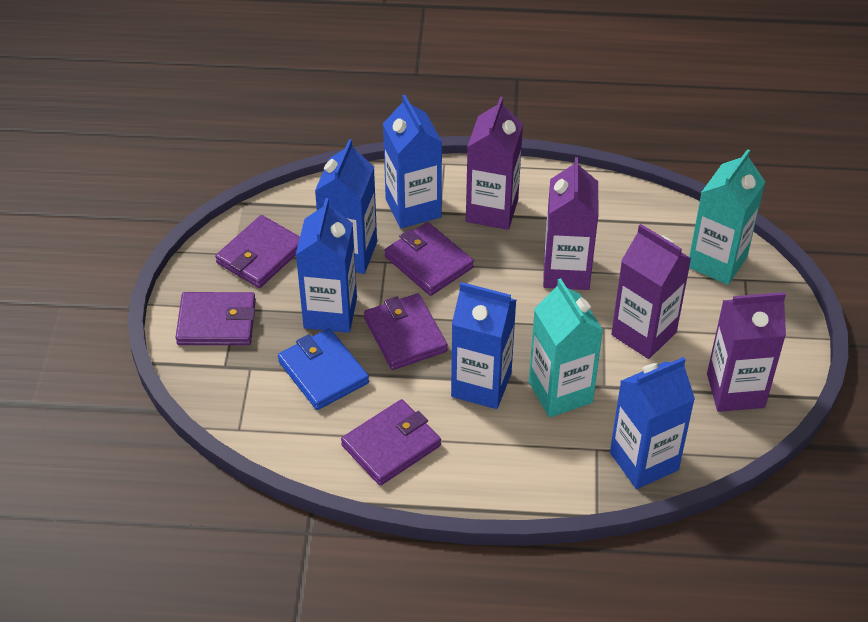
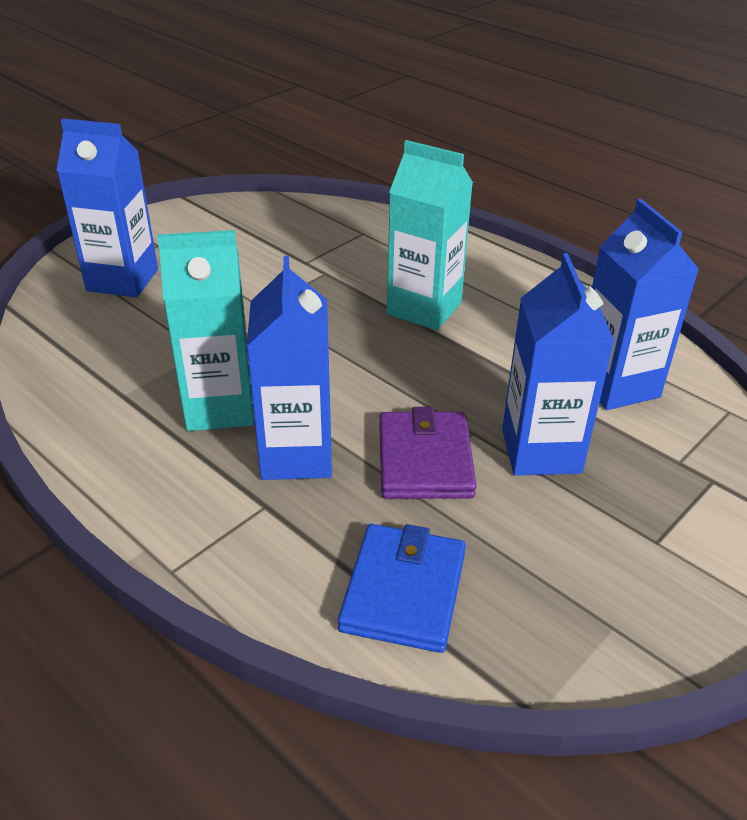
blue carton: [296,198,357,333] [315,139,377,274] [383,95,442,228] [451,282,516,409] [610,357,695,489] = 5 -> [56,118,158,297] [247,256,332,480] [502,253,614,476] [592,199,699,410] = 4
purple carton: [466,97,523,230] [543,157,598,290] [611,224,692,359] [707,292,786,412] = 4 -> none = 0
purple wallet: [175,292,256,345] [215,215,300,288] [341,399,441,486] [364,293,448,370] [385,222,474,296] = 5 -> [379,407,477,499] = 1

